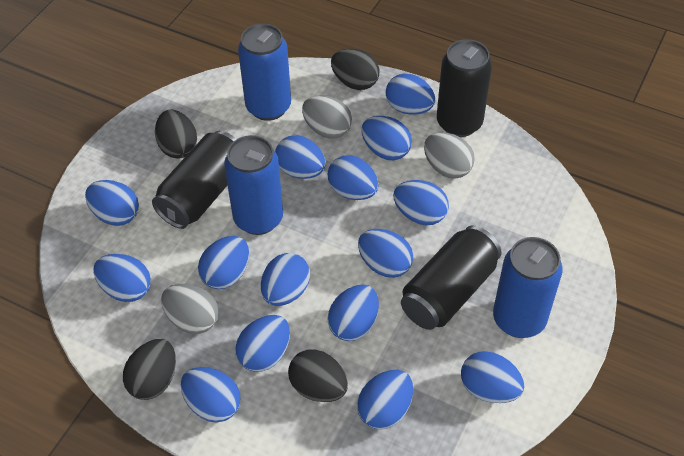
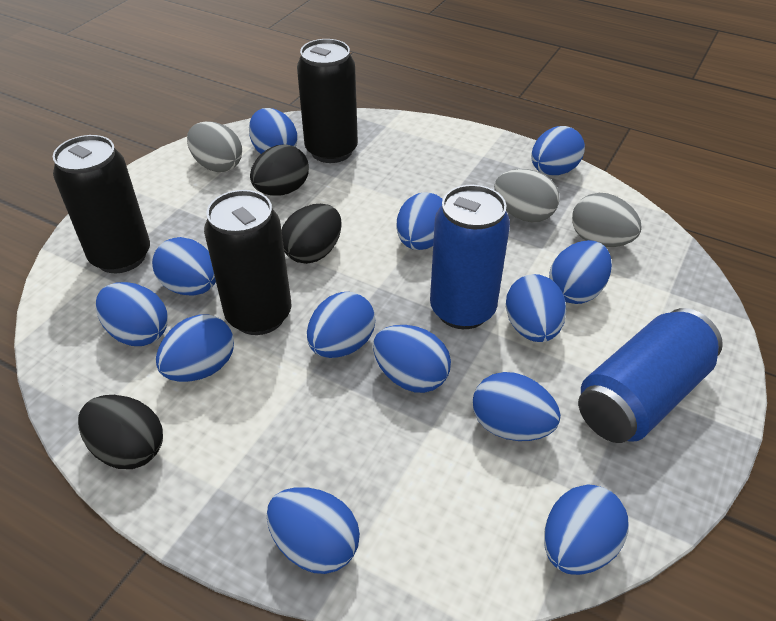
black egg: [123,339,176,400] [155,110,197,159] [288,349,348,402] [331,49,380,90] = 4 -> [78,395,163,469] [250,144,309,196] [281,204,342,264] = 3
blue can: [224,135,283,235] [238,24,291,121] [493,237,563,338] = 3 -> [430,185,510,329] [578,308,723,443] = 2
blue egg: [85,180,139,226] [93,254,151,302] [181,367,241,423] [198,236,249,289] [235,315,290,372] [261,253,310,306] [275,135,326,179] [328,155,379,200] [328,285,379,341] [357,370,413,429] [358,229,413,278] [362,116,412,160] [386,74,435,114] [393,180,449,225] [461,351,524,403] = 15 -> [96,282,168,346] [152,237,216,296] [156,314,234,382] [249,108,298,154] [267,487,360,574] [307,292,375,358] [373,325,451,393] [397,192,443,250] [473,372,561,441] [506,274,566,342] [531,126,585,175] [544,484,629,575] [549,240,612,304] = 13

